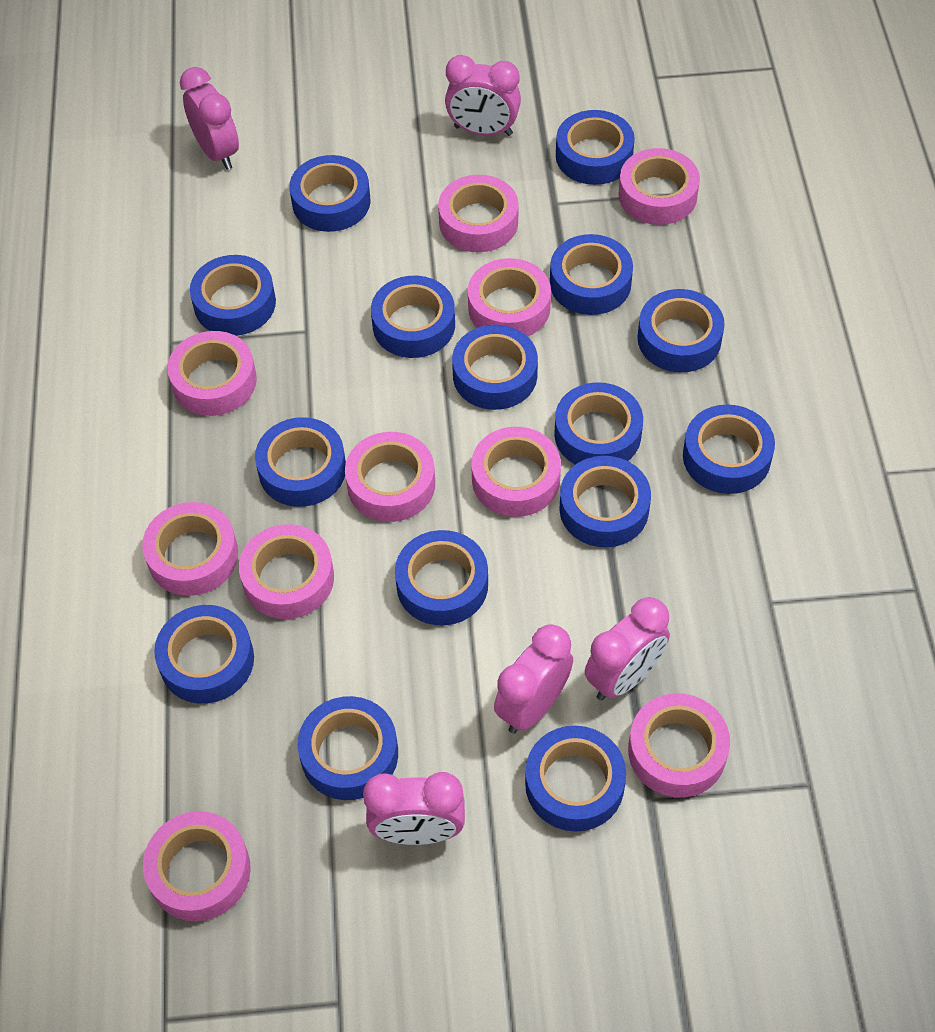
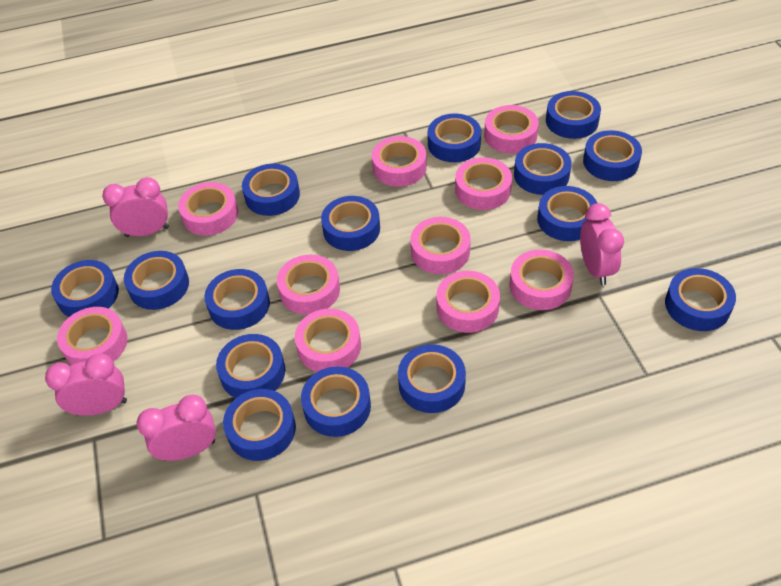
pink clock: [180,67,239,170] [363,772,465,845] [445,55,521,136] [494,625,573,734] [585,597,670,701] = 5 -> [45,353,127,416] [102,177,169,237] [137,395,216,461] [580,203,624,285] = 4

